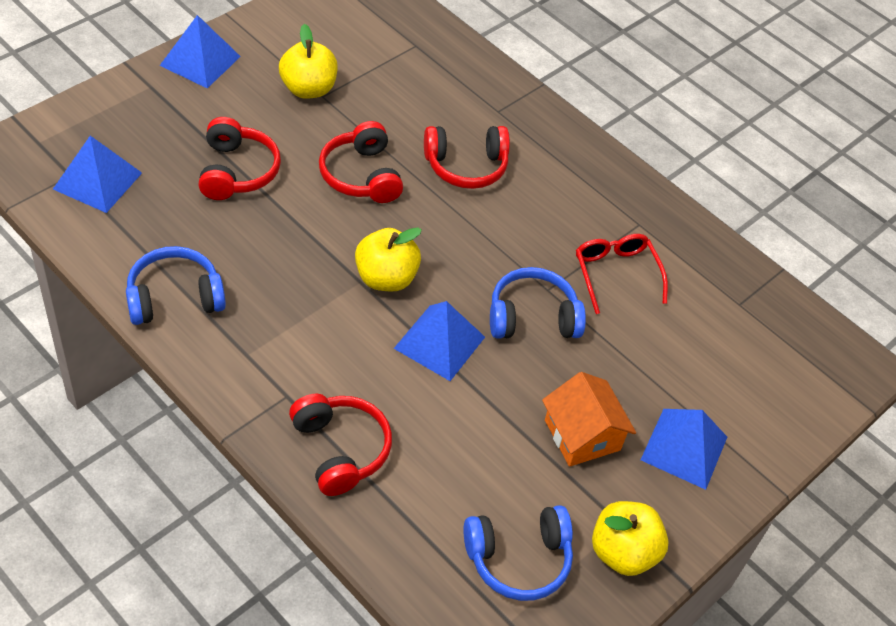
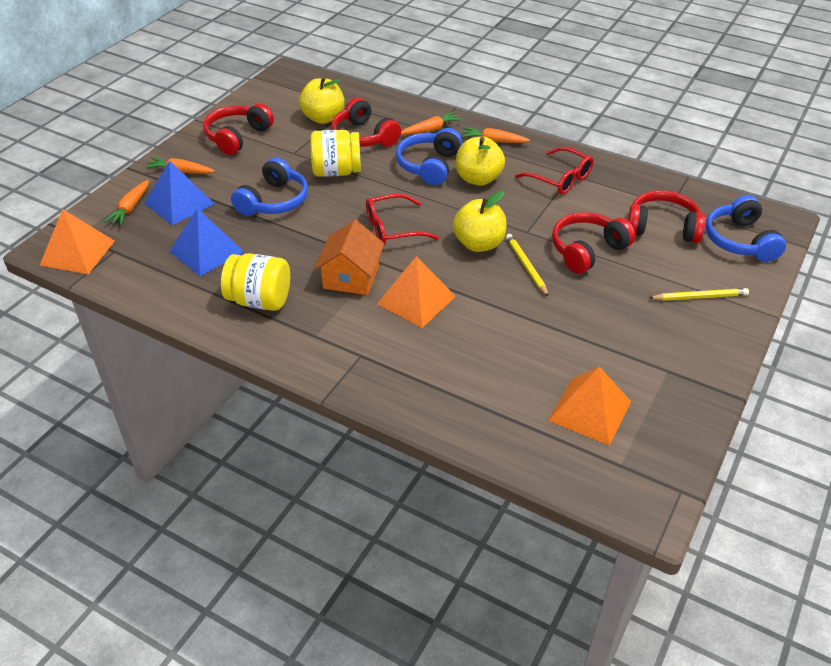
blue pyramid: [53,136,142,213] [160,15,241,88] [393,301,485,381] [641,409,727,490] = 4 -> [144,160,215,225] [169,208,244,276] = 2
orange carrot: none = 0 -> [104,180,149,225] [144,157,215,174] [401,111,462,135] [461,127,530,143] = 4
orange pyramid: none = 0 -> [40,209,115,274] [377,256,456,328] [548,367,631,445] = 3
red glasses: [576,234,668,314] = 1 -> [366,194,439,245] [515,147,594,194] = 2
yellow jar: none = 0 -> [221,253,290,311] [310,130,361,177] = 2
yellow pencil: none = 0 -> [506,234,549,297] [649,288,749,301] = 2

